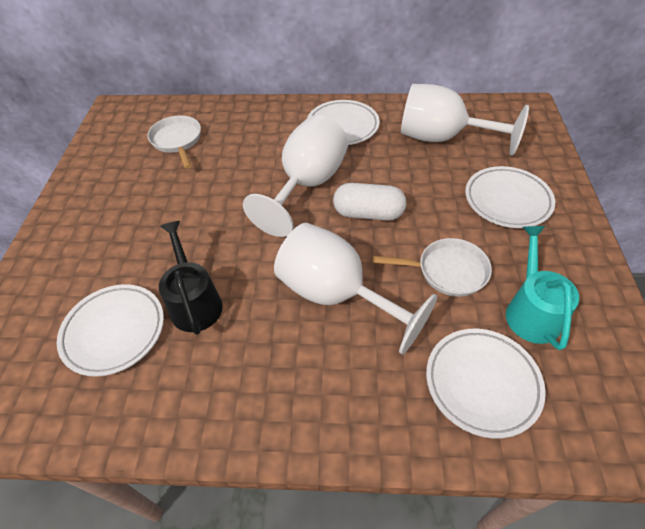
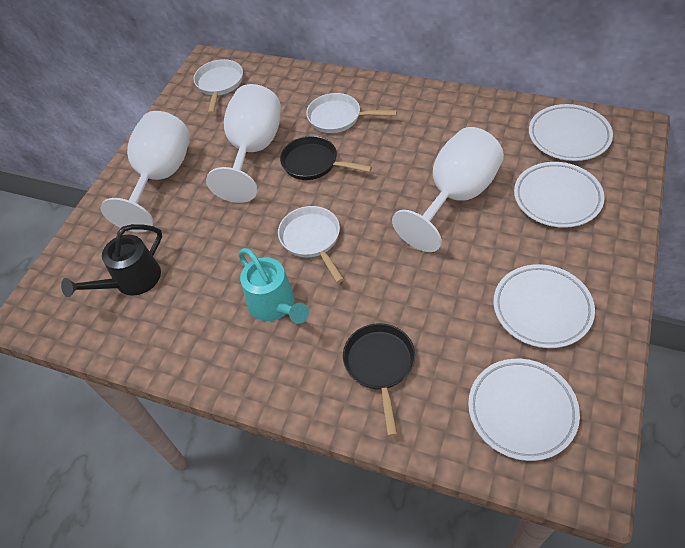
black pan: none = 0 -> [280,136,372,180] [343,323,415,436] = 2
white capsule: [333,183,406,221] = 1 -> none = 0
white pan: [147,116,201,169] [372,238,492,297] = 2 -> [193,59,243,114] [278,206,344,283] [306,93,397,133] = 3

